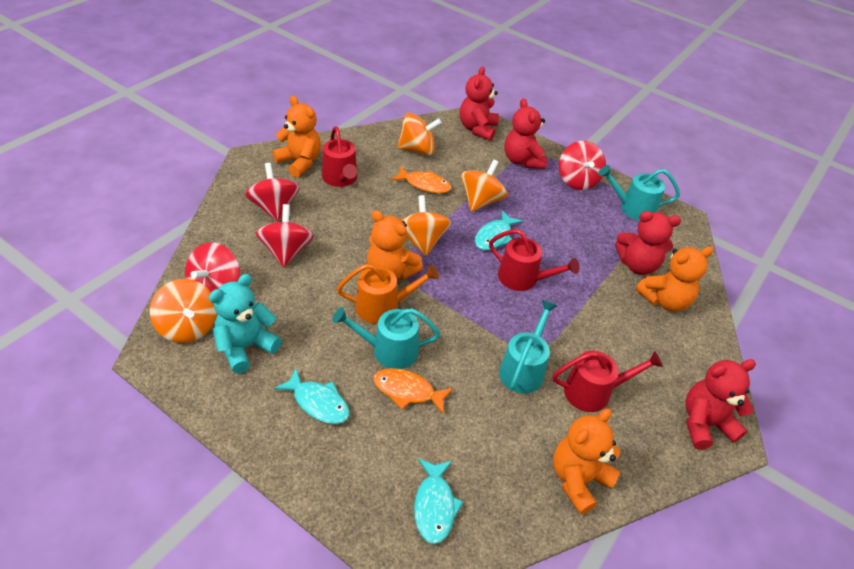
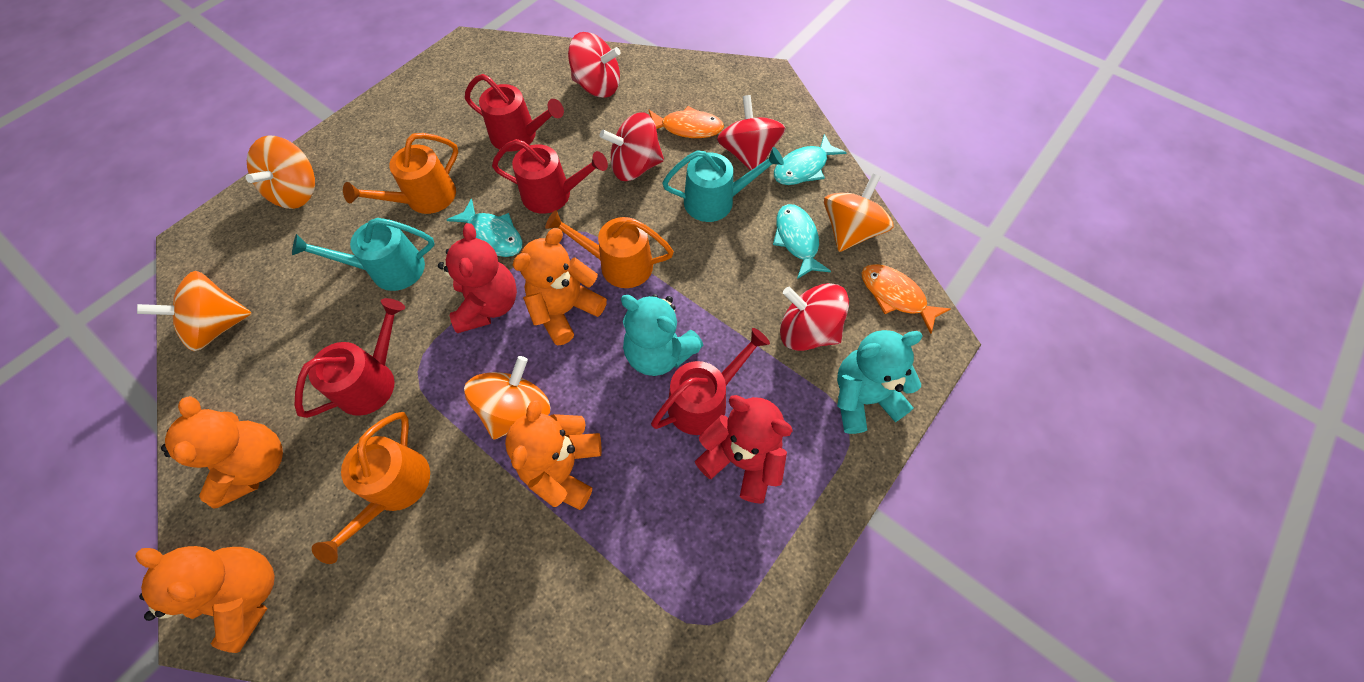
orange watering can: [337,264,439,324] = 1 -> [312,412,430,564] [343,133,458,214] [545,210,674,288] = 3
red teddy bear: [460,66,499,141] [504,98,547,169] [615,211,681,275] [686,359,756,450] = 4 -> [438,223,517,333] [695,395,793,504] = 2
red watering can: [322,126,357,187] [489,229,580,291] [553,351,663,412] = 3 -> [295,298,405,418] [465,74,564,152] [492,139,608,214] [651,328,770,435] = 4
turquoise teddy bear: [209,274,282,373] = 1 -> [621,294,703,376] [837,330,923,434] = 2
turquoise watering can: [332,307,440,369] [499,300,557,394] [598,165,680,221] = 3 -> [292,218,435,291] [662,147,784,222] = 2

